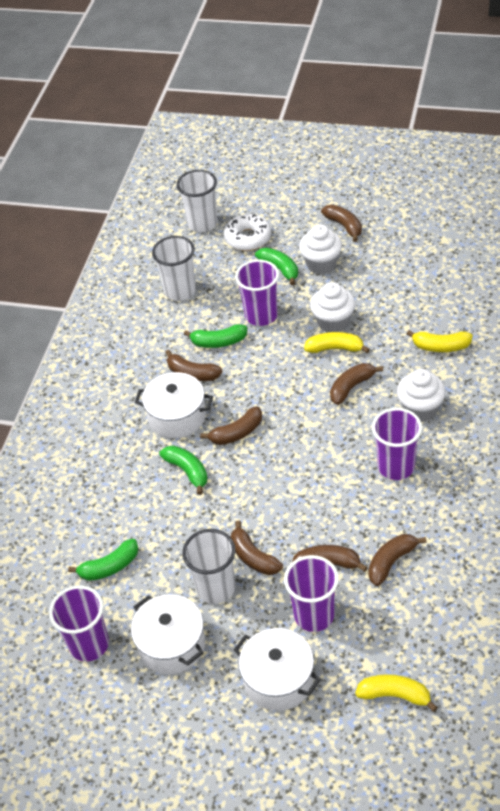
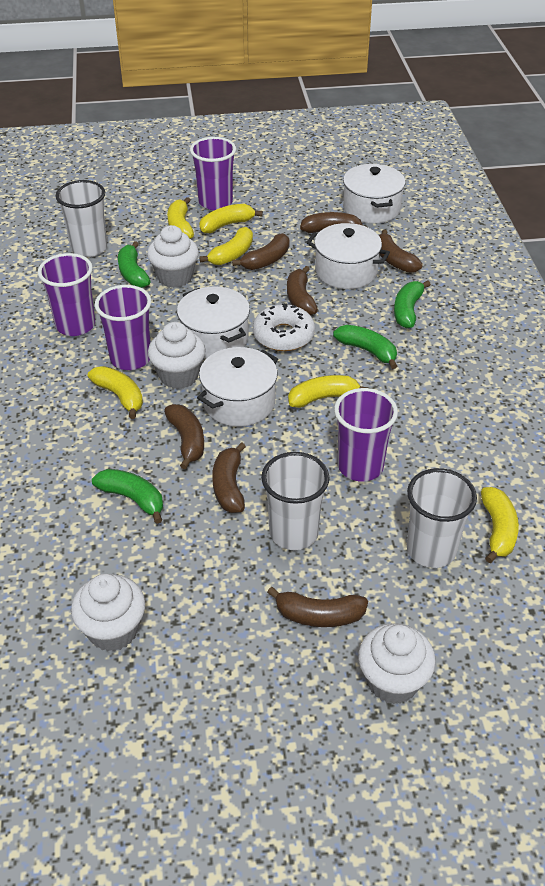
white cupcake: [299,224,342,274] [310,282,355,333] [397,369,446,422] = 3 -> [71,574,145,651] [147,225,199,288] [148,322,205,389] [358,623,436,704] = 4
white pot: [131,594,205,674] [135,372,213,438] [233,628,321,711] = 3 -> [177,286,250,359] [197,347,278,427] [306,223,390,289] [343,164,405,224] = 4
yellow banana: [304,332,370,353] [355,674,438,712] [406,330,473,352] = 3 -> [88,366,143,419] [167,197,194,239] [199,204,263,233] [199,227,253,265] [288,375,367,408] [481,487,519,563] = 6

